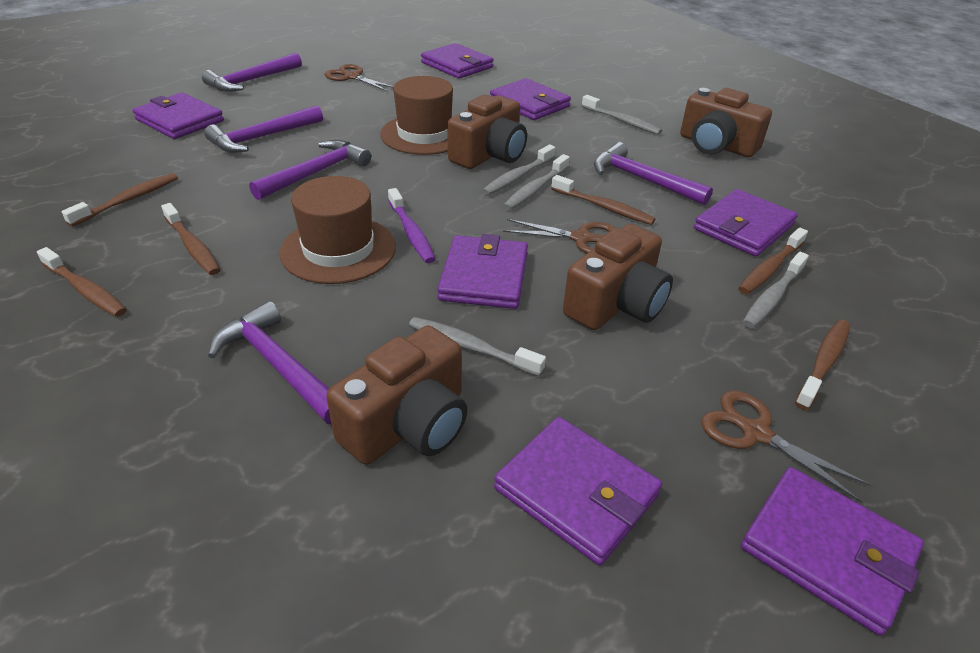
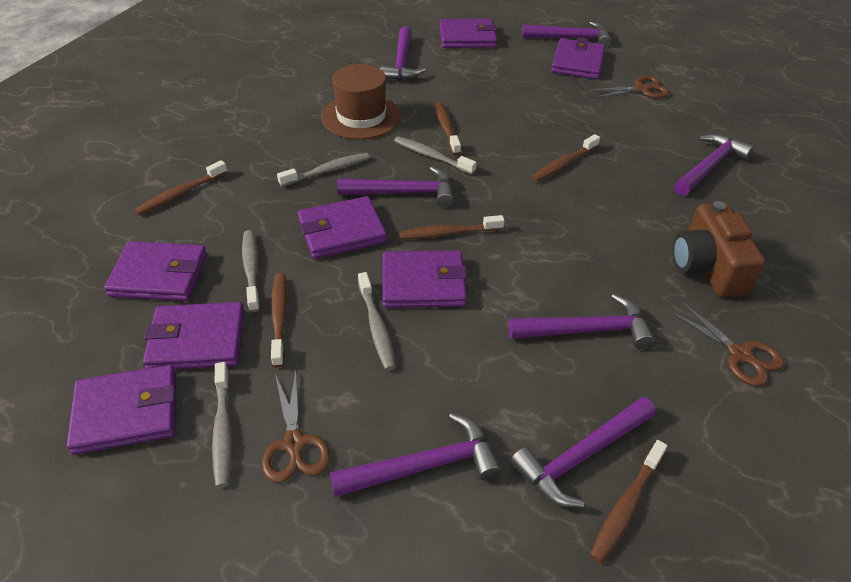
brown camera: [326,325,467,465] [448,95,527,169] [563,224,673,330] [680,88,772,157] = 4 -> [673,201,765,297] = 1
brown hat: [280,176,396,284] [380,76,453,155] = 2 -> [321,64,401,140] = 1
purple hammer: [202,53,302,92] [204,105,323,153] [208,301,331,424] [249,140,371,200] [594,142,713,205] = 5 -> [330,413,501,497] [337,166,453,207] [380,27,426,80] [508,294,655,349] [510,397,656,507] [522,21,611,47] [674,134,754,196] = 7
purple toothbrush: [388,188,435,263] = 1 -> none = 0

